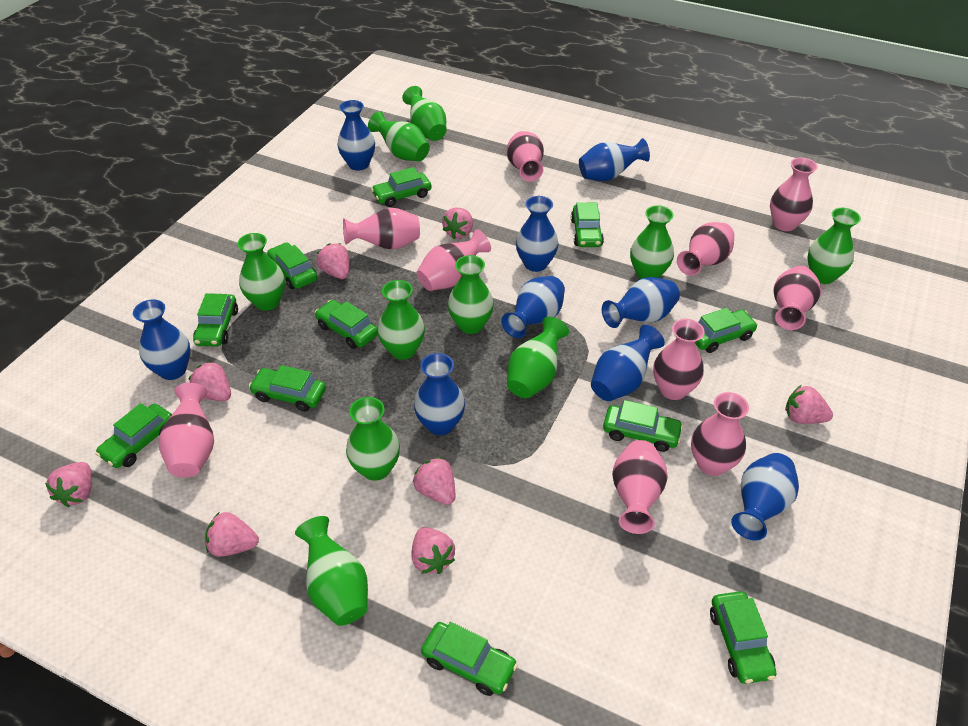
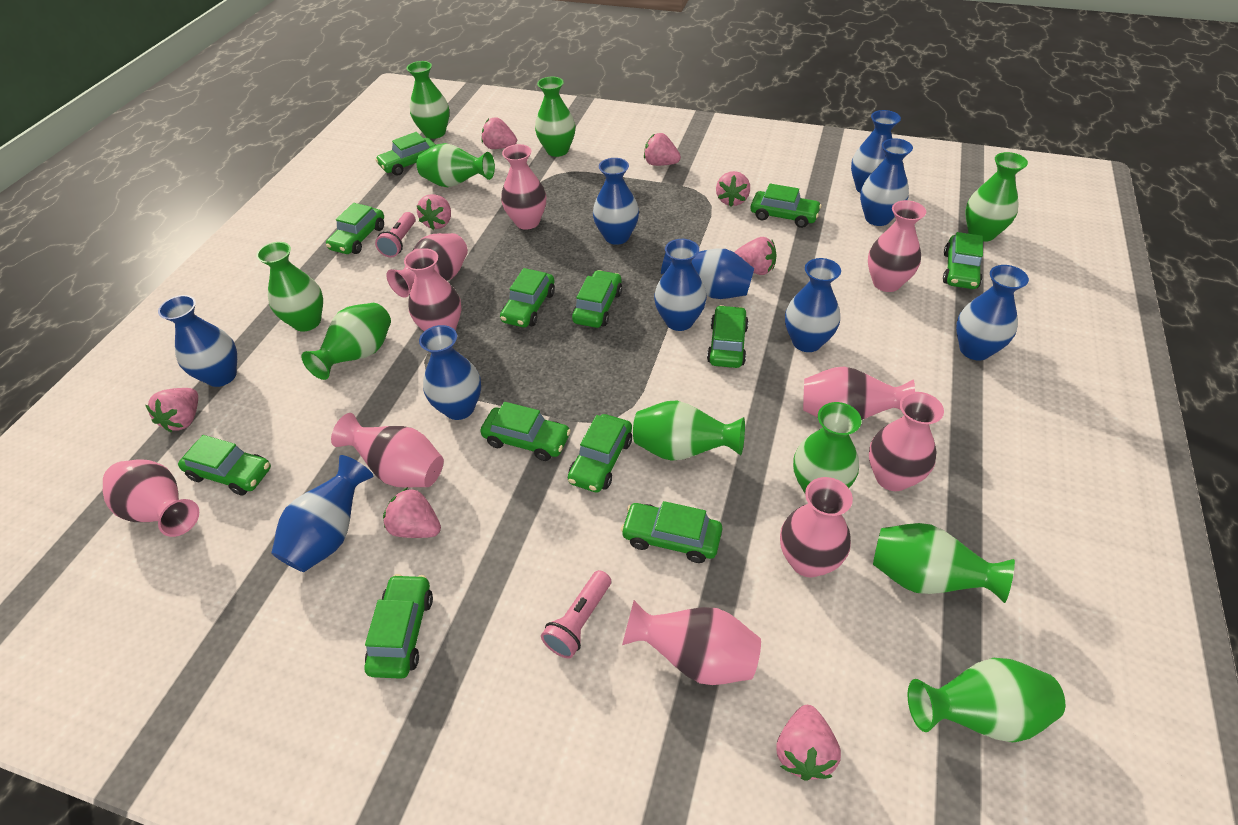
blue vase: [133,299,191,380] [337,100,375,170] [414,353,465,435] [501,276,565,338] [516,196,559,272] [579,138,650,181] [591,325,665,401] [602,277,680,328] [731,453,799,540] = 9 -> [158,295,237,387] [271,455,373,572] [419,325,481,420] [593,158,639,245] [654,239,707,331] [661,248,754,299] [785,258,841,352] [851,110,901,193] [860,138,913,226] [956,265,1029,360] = 10
green car: [96,403,172,468] [193,293,238,347] [249,365,326,412] [267,242,317,289] [315,300,378,349] [371,167,432,207] [421,622,518,696] [571,202,604,247] [603,400,683,452] [695,308,758,353] [710,591,776,684] = 11 -> [178,435,271,495] [326,203,384,254] [365,574,433,679] [375,132,436,176] [480,402,571,461] [500,268,555,327] [568,414,632,493] [572,270,622,328] [621,501,722,563] [707,305,749,368] [750,184,822,228] [943,232,983,289] = 12
pink flashlight: none = 0 -> [375,212,416,257] [541,570,611,658] = 2

